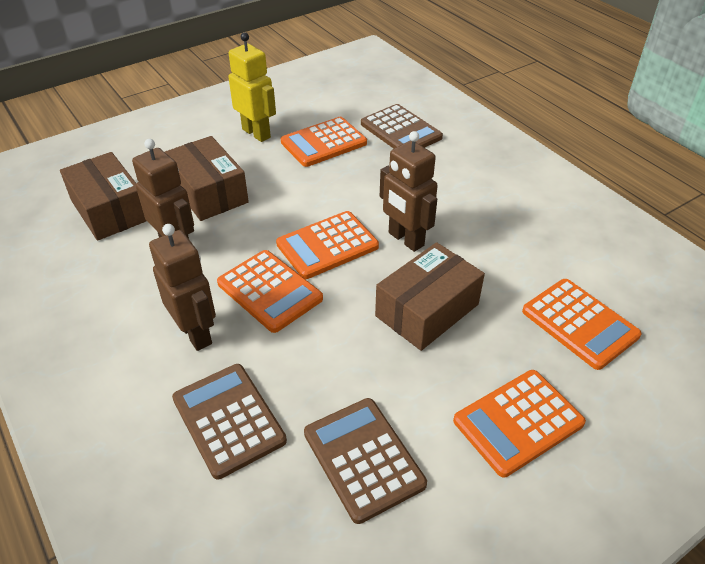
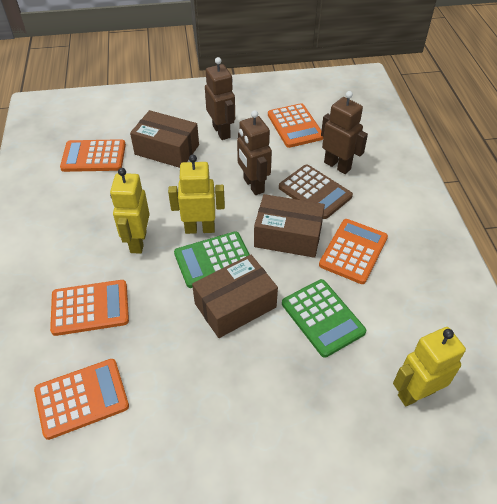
brown calculator: [172,364,287,479] [304,398,427,524] [361,104,443,149] = 3 -> [279,164,353,219] = 1
green calculator: none = 0 -> [174,231,250,288] [282,279,366,358] = 2
yellow robot: [229,32,276,142] = 1 -> [110,168,150,254] [168,155,225,234] [393,327,466,406] = 3

